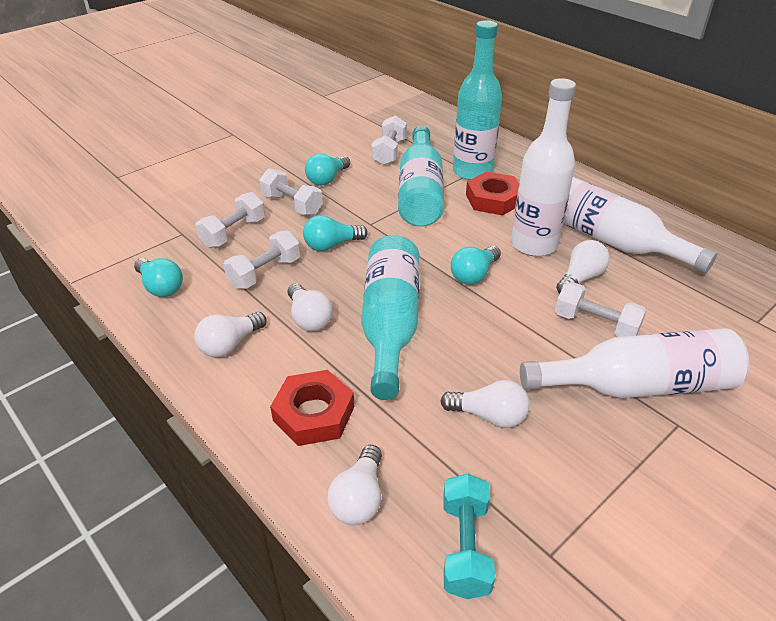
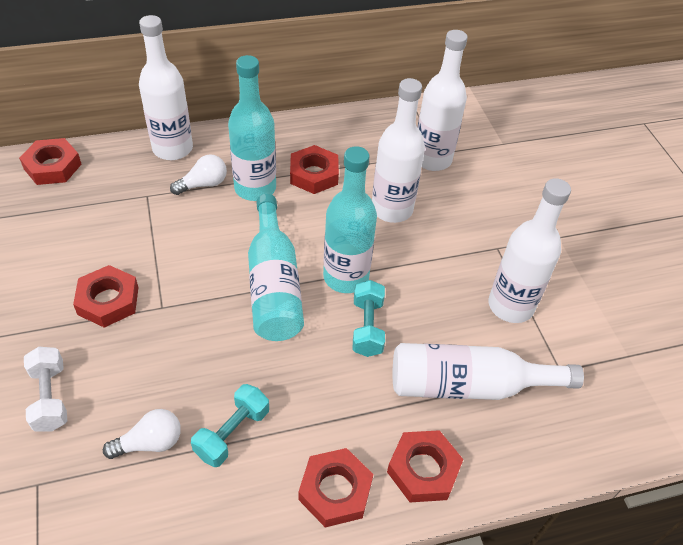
red nut: [270,370,354,446] [466,171,519,215] = 2 -> [19,138,82,185] [73,265,139,328] [290,145,339,194] [298,448,373,527] [387,430,463,502] = 5
turquoise dumbbell: [443,473,495,599] = 1 -> [191,384,269,467] [353,280,385,357] = 2
turquoise light bulb: [134,258,183,297] [303,215,368,251] [305,154,350,186] [451,246,501,285] = 4 -> none = 0
white bottle: [511,78,576,256] [520,328,749,398] [563,177,717,273] = 3 -> [139,15,193,160] [372,78,425,223] [393,343,584,400] [418,30,468,171] [488,178,571,323] = 5
white dumbbell: [195,192,265,248] [223,231,300,289] [259,168,323,216] [372,115,407,165] [555,282,647,337] = 5 -> [24,347,67,432] = 1
white light bulb: [194,312,267,357] [288,283,333,331] [327,445,382,525] [440,380,529,428] [556,240,610,293] = 5 -> [103,409,181,459] [170,154,227,195] = 2

